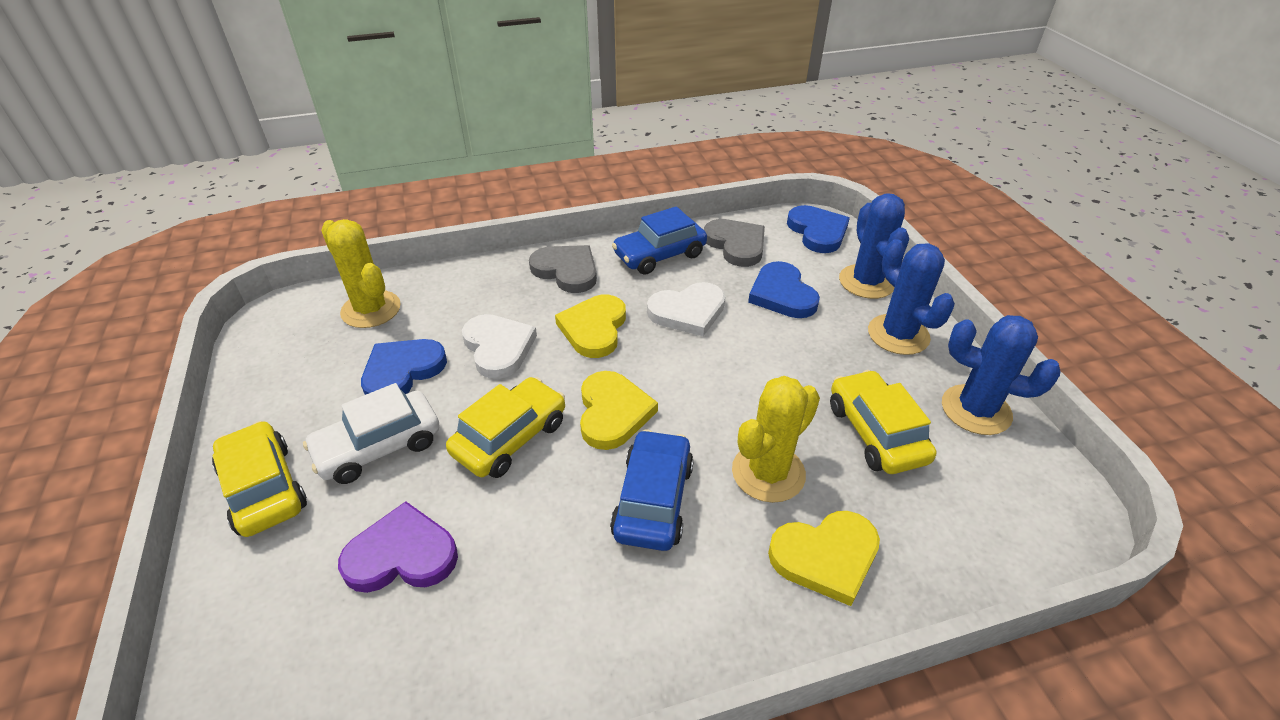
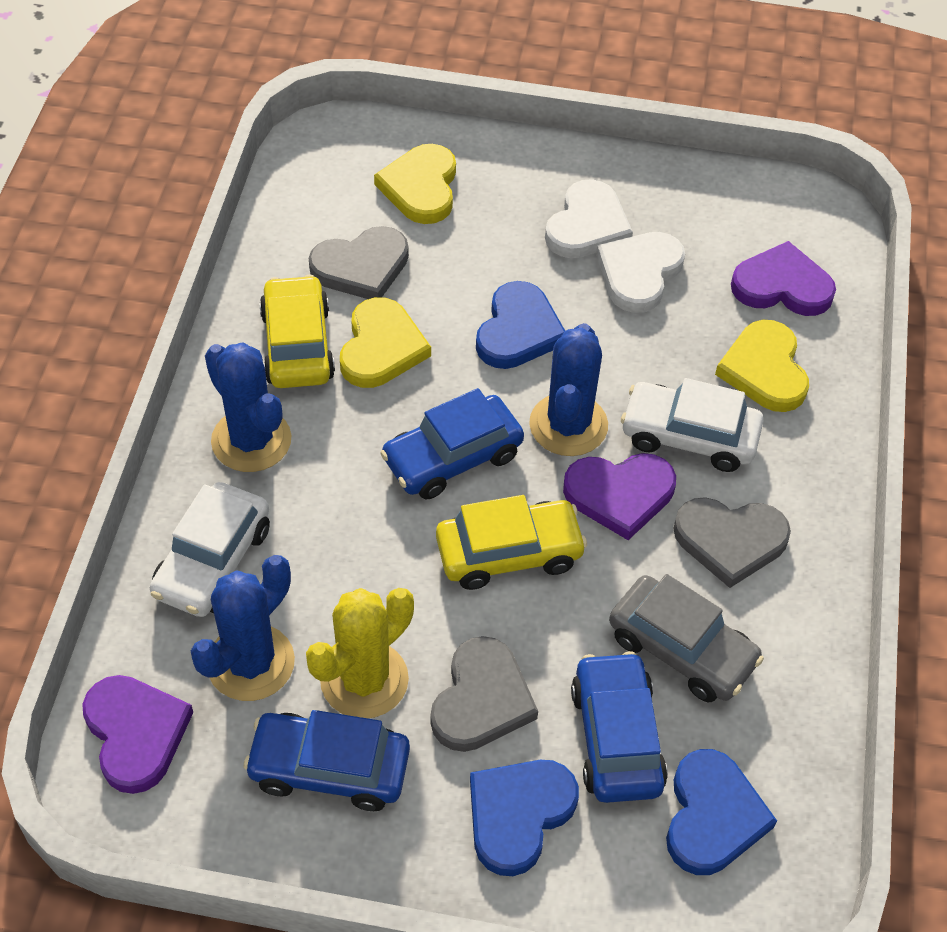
blue car: [610,429,694,551] [612,206,707,275] = 2 -> [244,710,410,811] [380,388,524,499] [571,651,668,803] = 3
grey car: none = 0 -> [609,574,764,703] = 1
grey heart: [529,245,597,293] [704,219,765,267] = 2 -> [309,226,409,299] [430,636,538,752] [673,497,791,588] = 3
purple heart: [338,501,458,593] = 1 -> [82,675,193,794] [563,453,676,540] [731,241,836,316] = 3
white car: [303,383,440,484] = 1 -> [150,482,270,617] [621,378,764,472] = 2
yellow cactus: [321,219,401,328] [732,376,820,503] = 2 -> [306,588,414,718] = 1
yellow car: [212,421,307,537] [446,377,565,478] [830,370,936,474] = 3 -> [259,275,335,388] [436,495,587,590] = 2

